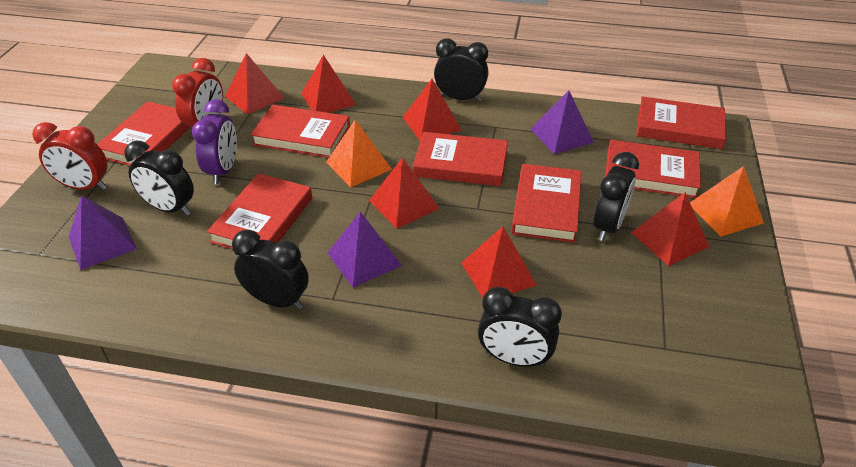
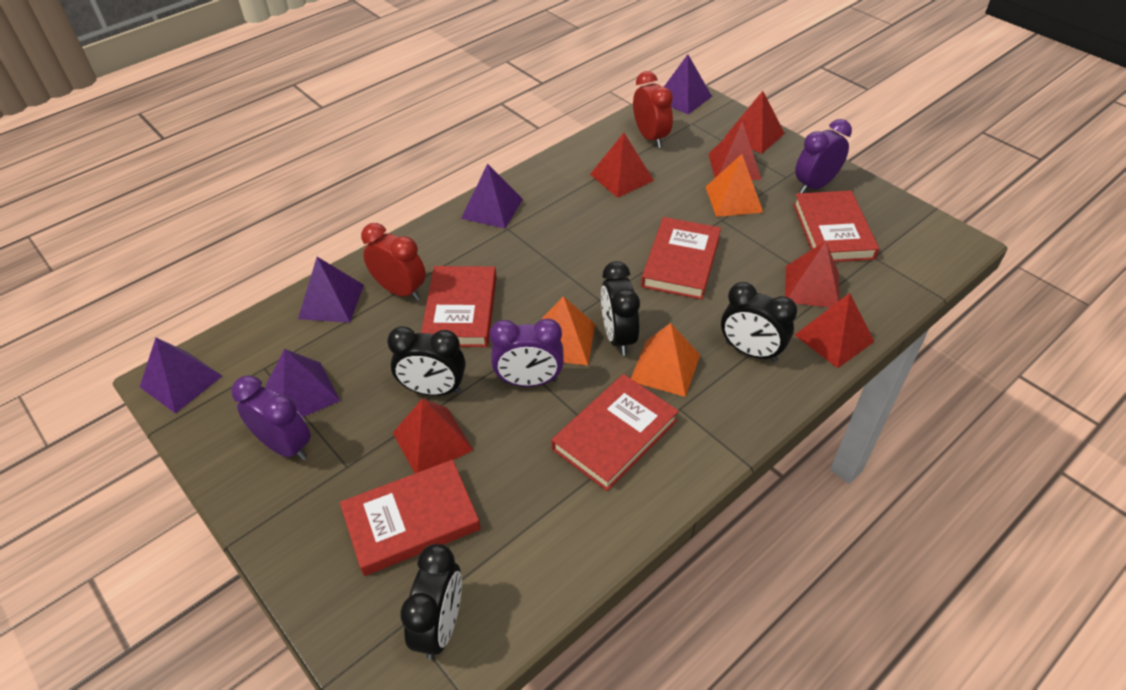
black clock: [124,141,194,215] [232,230,309,309] [434,38,488,102] [478,287,562,367] [593,152,639,241] = 5 -> [387,326,466,396] [400,544,462,660] [601,261,640,356] [721,282,797,362] = 4
orange pyramid: [326,120,392,187] [690,166,764,237] = 2 -> [542,296,595,365] [631,323,700,397] [706,154,763,217] = 3
purple clock: [192,99,237,184] = 1 -> [231,375,311,460] [490,319,564,387] [795,119,852,193] = 3
purple pyramid: [68,195,137,270] [328,212,402,287] [531,90,594,154] = 3 -> [140,338,222,414] [265,349,340,417] [298,257,364,323] [461,164,523,229] [664,54,712,114] = 5
red book: [97,101,191,166] [207,173,312,249] [251,105,350,158] [413,132,508,186] [511,164,582,243] [605,140,701,198] [636,96,727,149] = 7 -> [340,460,481,576] [421,266,496,347] [551,374,679,491] [641,217,721,300] [793,190,879,262] = 5

